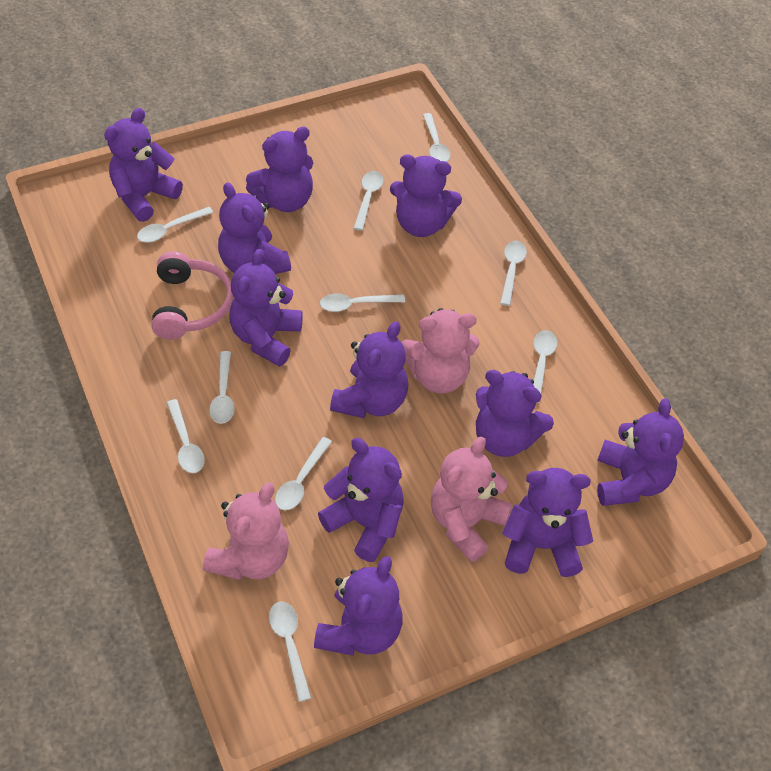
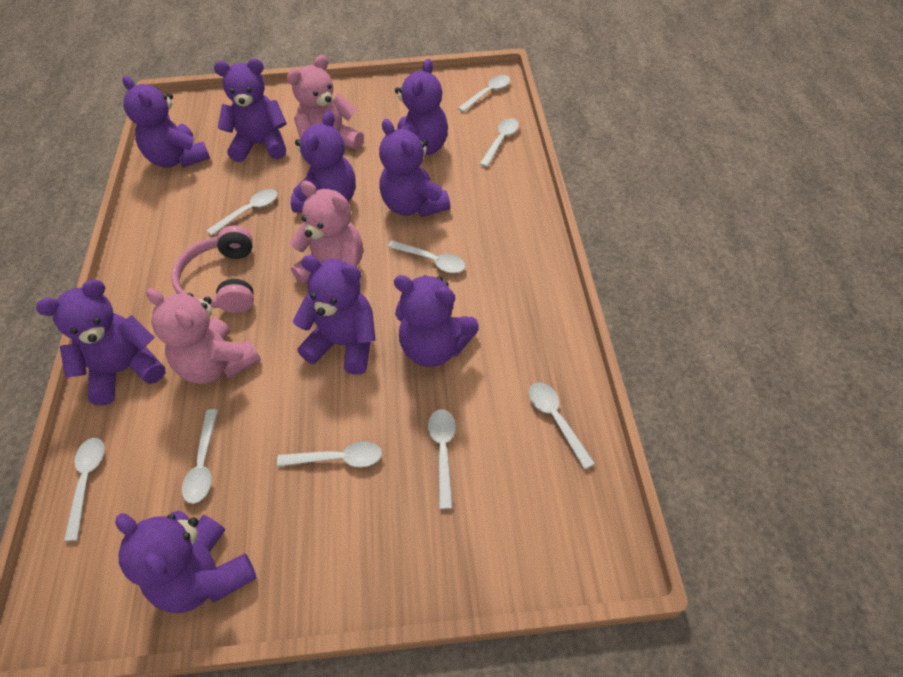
purple teddy bear: [104,108,183,222] [218,182,291,274] [229,249,303,367] [246,126,313,212] [314,556,402,656] [318,438,404,562] [330,321,408,418] [390,154,462,237] [476,370,554,457] [502,468,593,577] [597,399,684,506] = 11 -> [36,279,166,406] [115,511,257,613] [122,76,210,168] [214,59,287,162] [291,111,356,213] [293,255,376,375] [379,119,451,217] [394,275,479,367] [395,59,448,155] = 9
white spoon: [137,207,213,243] [167,399,205,473] [209,351,235,424] [269,601,311,702] [275,437,332,510] [320,293,405,312] [353,171,383,231] [423,113,450,162] [500,241,527,306] [533,330,557,403] = 10 -> [64,438,104,541] [182,409,218,504] [206,189,277,236] [277,441,382,468] [388,240,465,273] [428,409,456,509] [458,75,510,112] [480,118,519,167] [529,382,595,469] = 9

